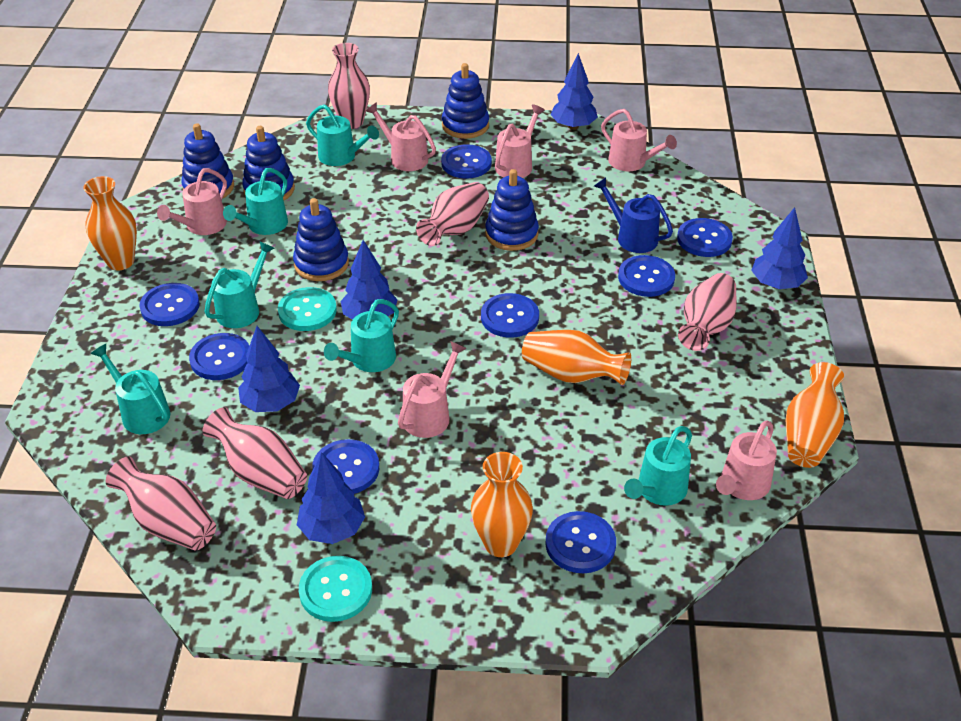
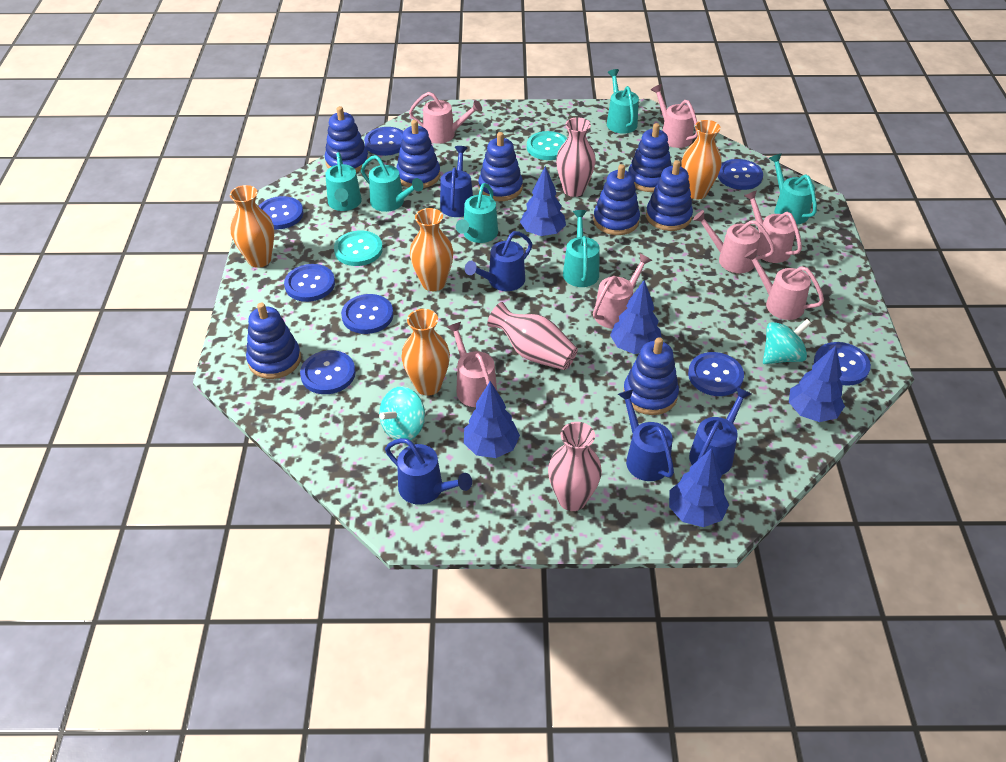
blue stacking toy: [181,123,234,199] [242,126,295,200] [293,198,349,281] [442,63,489,139] [485,169,539,251] = 5 -> [246,303,301,379] [325,106,368,173] [396,120,440,188] [478,132,523,201] [593,164,640,235] [623,337,679,415] [628,123,671,192] [646,160,693,231] = 8
blue watering can: [594,177,673,253] = 1 -> [385,438,472,505] [440,146,473,217] [465,231,532,291] [618,389,674,481] [689,387,751,475] = 5
pink vase: [106,456,216,551] [202,407,307,499] [328,43,370,129] [416,182,489,246] [678,273,737,351] = 5 -> [487,302,578,370] [548,422,602,511] [556,117,596,197] = 3
pink watering can: [157,168,227,235] [366,102,436,171] [398,341,467,438] [495,104,545,178] [601,109,677,171] [716,420,777,500] = 6 -> [409,92,482,144] [447,322,497,407] [593,253,652,329] [651,84,697,148] [693,210,775,273] [744,190,802,263] [744,249,824,320] = 7
turquoise spinning top: none = 0 -> [379,387,425,440] [763,319,811,364] = 2

